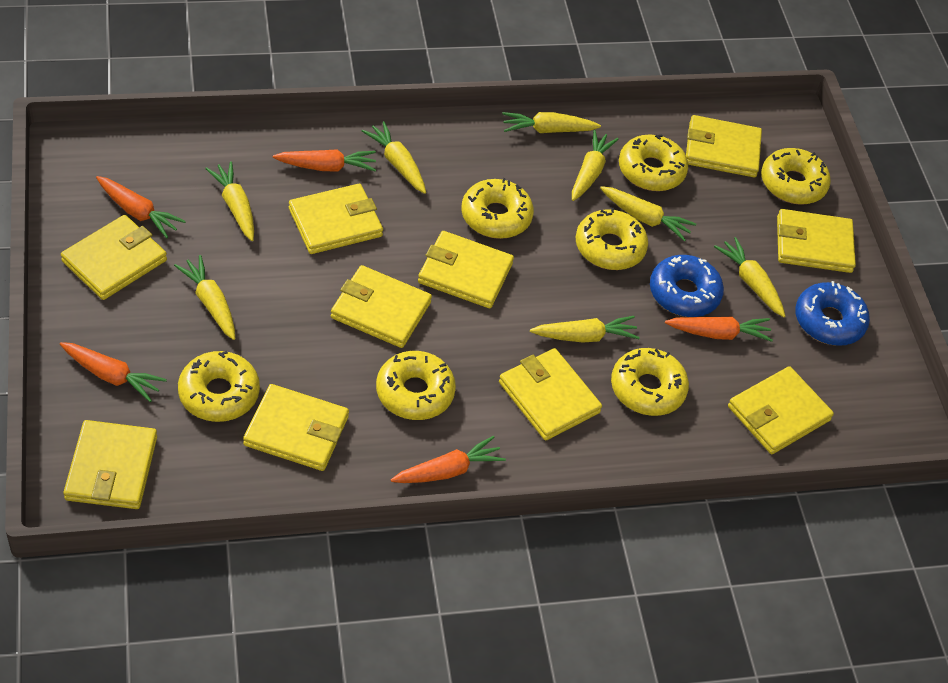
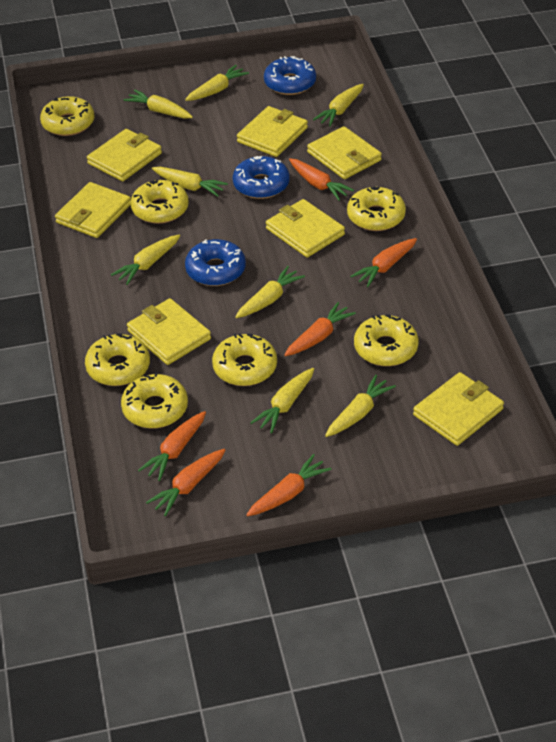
blue donut: [650,255,724,317] [795,281,870,346] = 2 -> [185,239,246,286] [233,156,290,199] [264,56,316,95] = 3
orange carrot: [60,342,167,402] [96,176,186,238] [273,149,376,172] [391,436,506,483] [665,317,773,342] = 5 -> [138,411,206,481] [146,449,225,516] [246,454,332,516] [284,302,356,356] [289,158,354,201] [350,238,417,287] = 6
yellow wallet: [61,215,167,300] [63,420,157,509] [243,384,349,471] [289,184,383,254] [331,265,432,348] [418,231,514,308] [499,348,602,440] [686,115,762,177] [728,366,834,454] [777,209,856,273] = 10 -> [55,182,131,238] [87,129,162,181] [127,298,211,365] [237,106,308,157] [266,199,345,257] [307,126,382,179] [413,372,504,446] = 7

